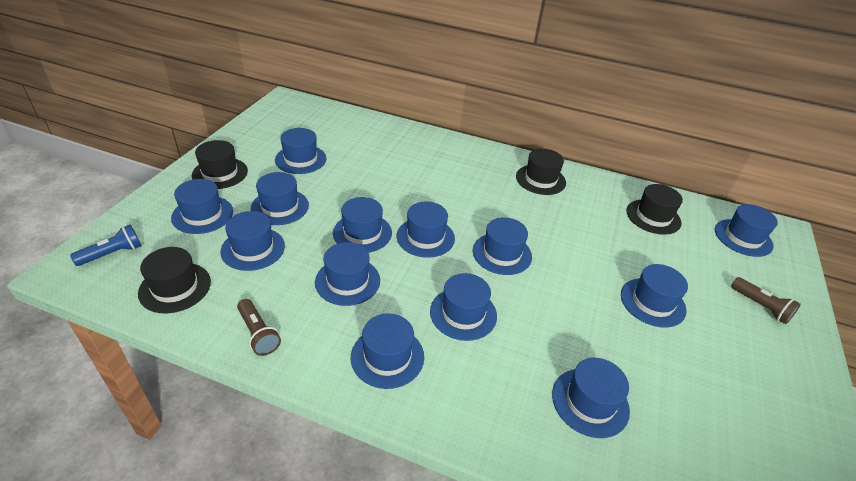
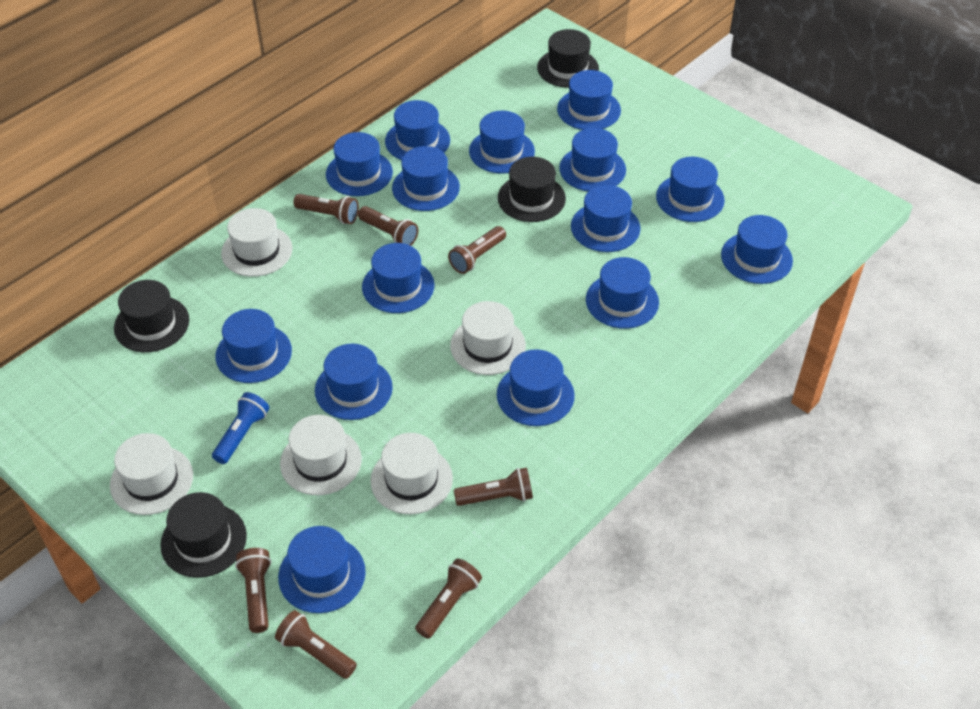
blue hat: [171,179,233,234] [220,211,285,271] [251,172,309,225] [275,128,327,174] [315,242,380,306] [333,197,392,253] [351,313,424,389] [397,201,455,258] [430,273,497,341] [473,217,532,275] [552,358,630,438] [621,264,688,328] [715,204,778,257] = 13 -> [215,309,292,383] [278,526,366,613] [315,344,393,420] [326,132,393,196] [362,243,435,313] [385,100,450,160] [392,146,460,211] [469,111,535,174] [497,349,575,426] [557,70,621,130] [559,128,626,191] [571,185,641,252] [586,257,659,329] [656,157,725,222] [721,215,793,284] = 15
brown flashlight: [237,299,281,356] [731,277,801,324] = 2 -> [235,548,271,633] [275,610,357,679] [293,194,359,224] [358,206,418,246] [415,559,482,639] [448,226,506,274] [454,468,533,506] = 7
white hat: none = 0 -> [110,433,193,515] [221,208,293,277] [280,415,362,495] [370,433,453,514] [450,301,526,375] = 5

